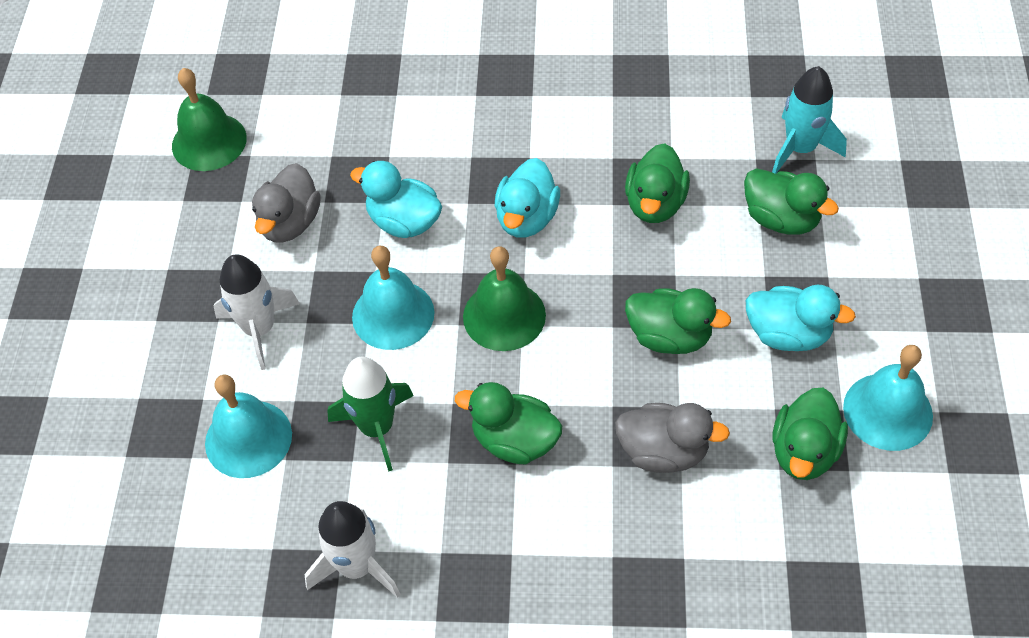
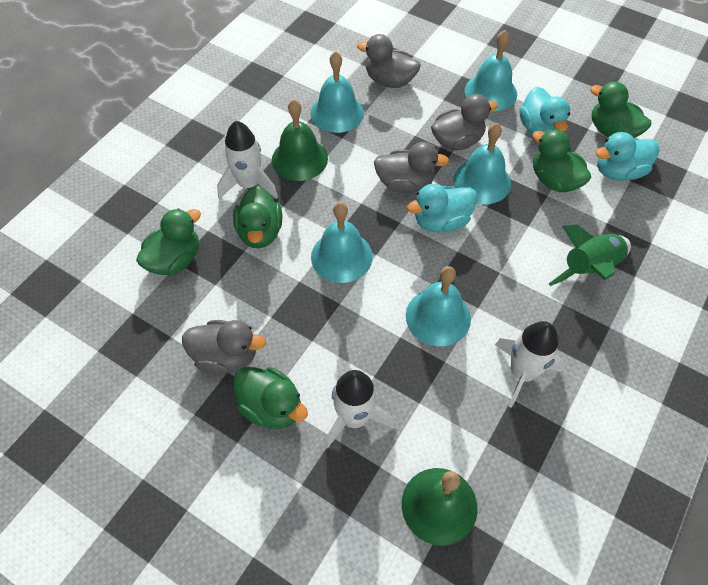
grey duck: [252,163,321,242] [615,403,730,473] = 2 -> [182,320,266,374] [357,34,420,88] [374,142,449,193] [431,94,498,150] = 4
turquoise bell: [205,374,292,478] [352,245,435,350] [843,345,933,451] = 3 -> [311,51,364,133] [311,202,373,283] [406,266,471,346] [453,123,511,204] [465,30,517,111] = 5
turquoise rocket: [772,66,847,174] = 1 -> none = 0
white rocket: [214,254,300,370] [305,501,400,598] = 2 -> [217,121,278,199] [325,370,395,449] [495,321,564,408] = 3

